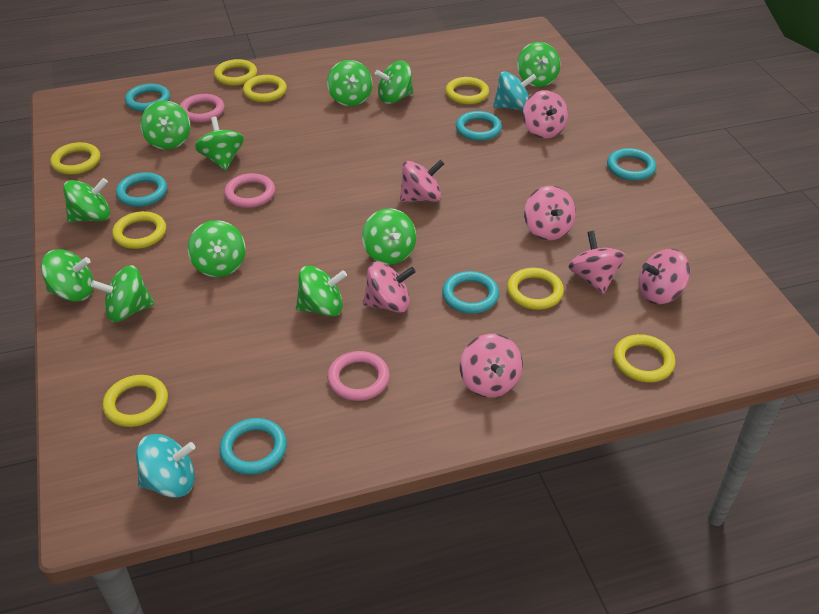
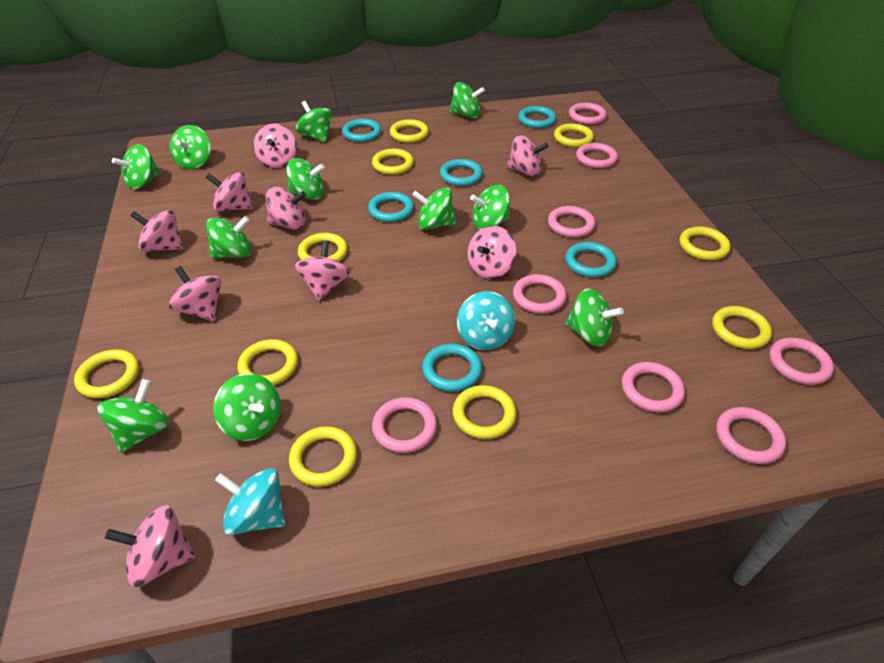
pink ring: [180,94,225,122] [224,173,275,208] [327,351,390,401] = 3 -> [372,397,437,453] [513,274,567,313] [548,206,595,238] [569,103,607,125] [576,143,618,168] [622,362,685,412] [716,407,786,464] [769,338,834,385] = 8
pink spinning top: [363,261,416,313] [400,160,444,202] [460,334,523,398] [523,90,568,138] [524,186,576,240] [568,231,626,294] [639,249,690,304] = 7 -> [105,505,196,587] [130,210,183,252] [169,266,221,321] [205,172,253,211] [253,124,297,168] [266,187,306,229] [295,240,350,301] [467,226,516,279] [507,135,548,176] = 9
yellow ring: [50,142,101,175] [103,375,168,427] [112,211,166,249] [214,59,257,86] [243,75,287,102] [445,77,489,104] [507,268,564,310] [613,334,675,383] = 8 -> [74,349,139,398] [237,339,298,385] [289,426,357,487] [298,233,348,262] [372,149,414,175] [390,119,429,143] [453,385,517,439] [554,123,594,147] [679,226,731,260] [712,306,772,349] = 10

